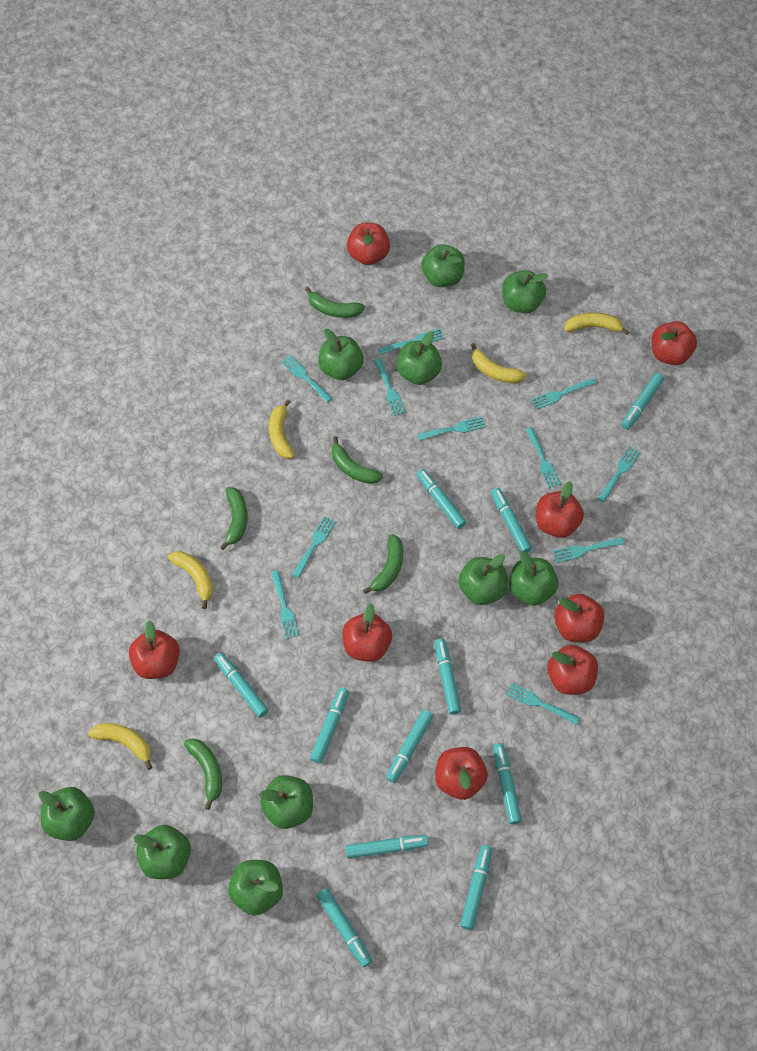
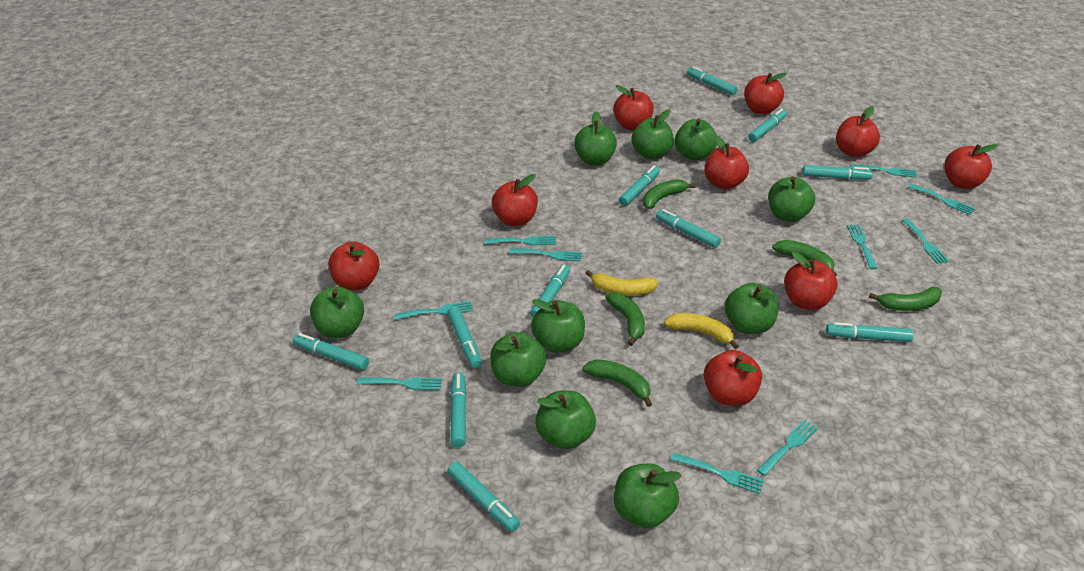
red apple: [129,620,180,679] [342,603,392,662] [347,223,390,265] [435,747,488,800] [536,481,584,538] [547,645,598,695] [554,594,604,642] [651,321,697,365] = 8 -> [328,241,379,290] [492,174,538,226] [613,85,654,130] [704,135,749,189] [704,350,762,406] [744,72,787,114] [784,251,837,310] [836,106,880,157] [944,144,998,189] = 9
turquoise fork: [271,571,300,639] [281,355,332,403] [292,516,336,578] [374,358,406,416] [378,328,444,355] [417,416,486,441] [506,683,580,725] [525,427,561,488] [531,378,596,410] [553,537,625,563] [597,446,641,502] = 11 -> [357,377,442,390] [394,301,473,320] [485,236,556,245] [509,248,582,261] [671,453,764,494] [757,419,819,476] [847,225,877,269] [850,164,917,178] [902,219,949,264] [907,183,975,215] = 10
yellow banana: [88,723,152,770] [168,551,213,609] [269,399,294,459] [471,343,527,383] [564,312,629,335] = 5 -> [586,270,658,295] [664,313,739,349] = 2

